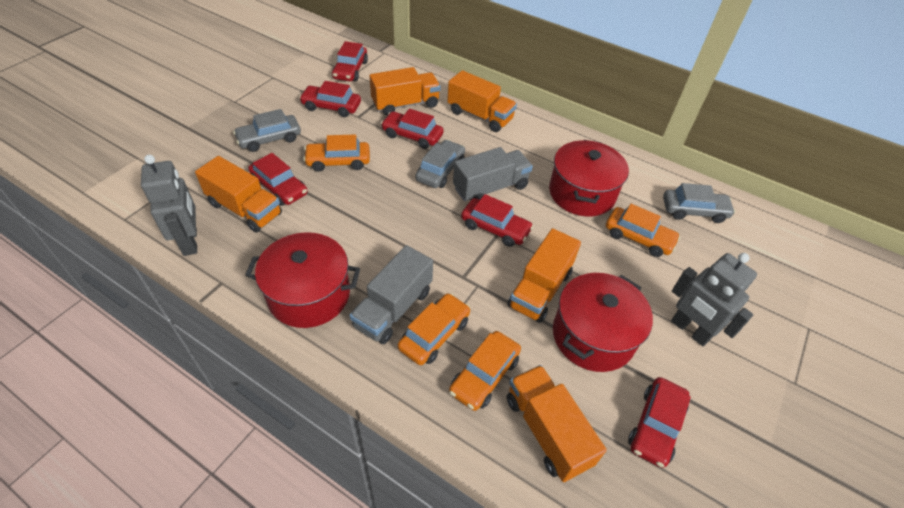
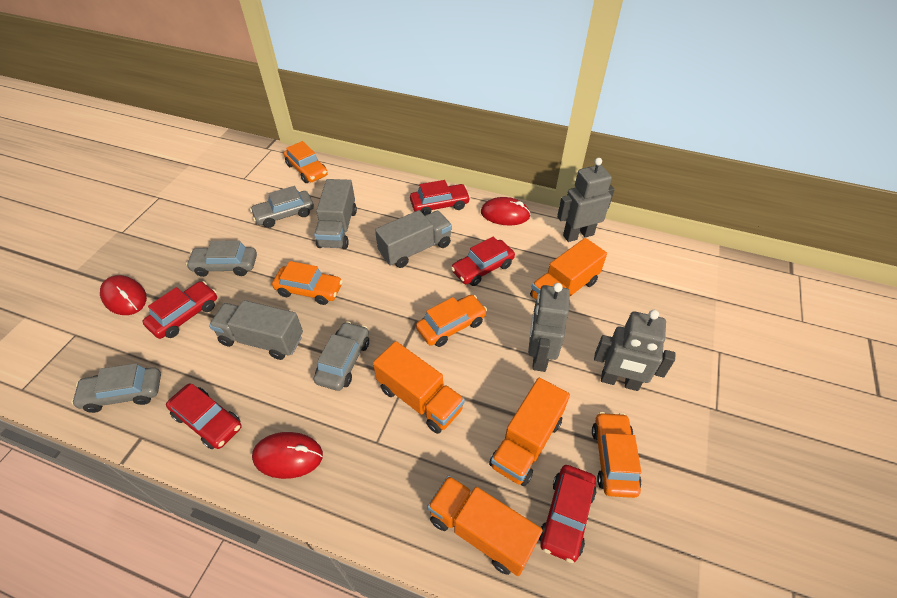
grey car: [233,109,301,152] [415,140,465,188] [663,183,735,223] = 3 -> [71,363,161,413] [186,240,257,277] [250,186,314,228] [313,321,369,391] = 4
grey robot: [141,155,197,256] [671,253,757,346] = 2 -> [528,283,570,372] [557,158,615,242] [594,310,675,391] = 3
grey truck: [350,245,433,344] [453,147,533,201] = 2 -> [209,300,303,360] [314,179,357,249] [375,210,452,268] = 3
orange truck: [195,156,282,232] [369,67,440,116] [447,70,517,132] [507,228,581,323] [507,365,607,482] = 5 -> [373,341,465,434] [427,475,543,576] [489,378,570,486] [530,238,607,300] = 4
red car: [248,153,308,206] [299,81,361,117] [332,41,368,81] [381,109,444,149] [461,194,534,247] [628,377,691,468] = 6 -> [142,281,217,339] [166,384,242,449] [410,180,471,215] [451,236,515,286] [539,465,596,563] = 5
red mouse: none = 0 -> [100,275,147,315] [252,432,323,479] [481,197,531,225] = 3
red pot: [245,232,360,328] [549,140,629,216] [553,273,653,372] = 3 -> none = 0

